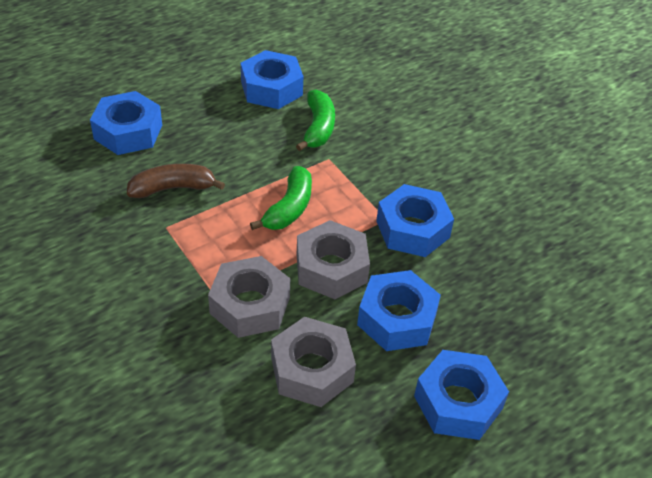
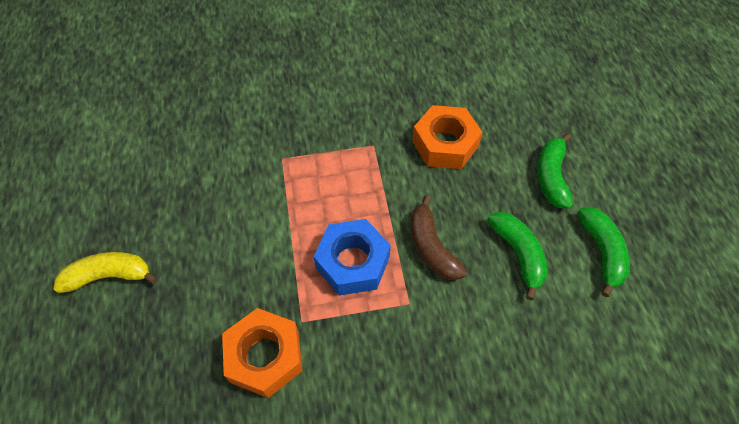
blue nut: [90,91,162,155] [241,50,303,109] [357,270,441,351] [376,184,454,257] [414,350,509,440] = 5 -> [314,219,391,296] = 1
green banana: [250,166,312,230] [296,89,335,151] = 2 -> [488,212,548,300] [537,133,573,209] [578,207,630,297] = 3
grey nut: [208,256,290,338] [271,317,356,407] [297,220,370,299] = 3 -> none = 0
orange nut: none = 0 -> [222,308,303,398] [412,105,483,169] = 2
yellow banana: none = 0 -> [53,252,158,293] = 1

